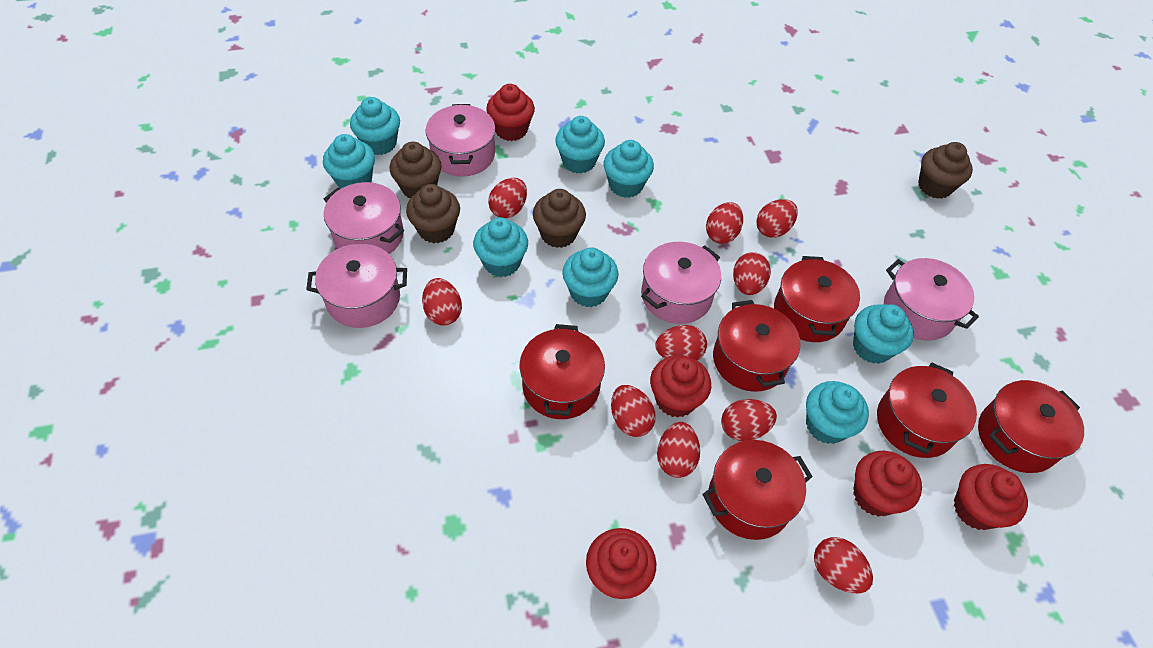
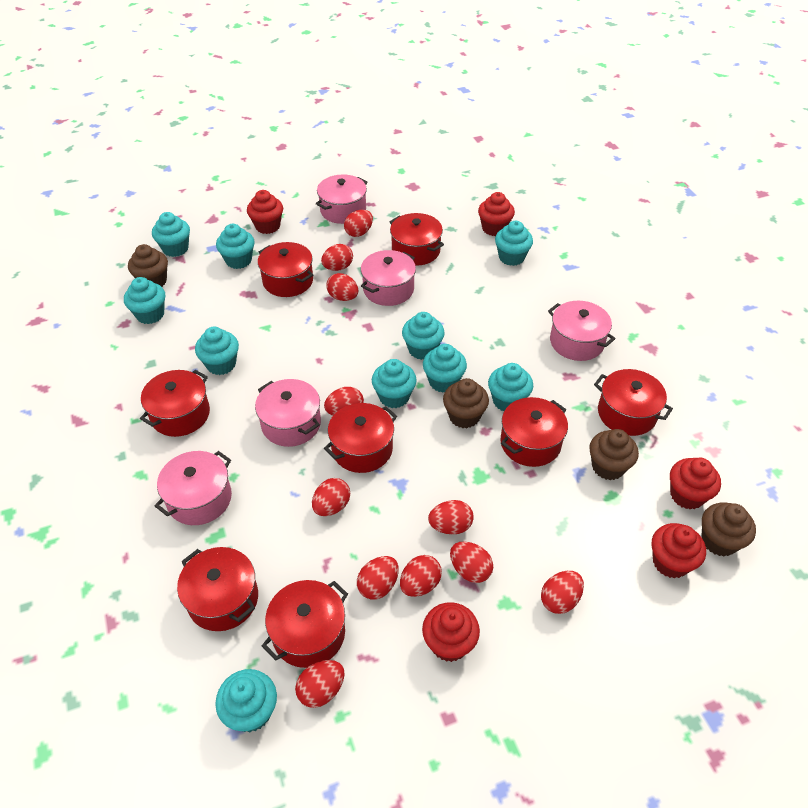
red egg: [422,278,462,326] [488,178,527,218] [611,385,656,437] [655,325,707,360] [657,422,700,478] [706,202,743,244] [721,399,777,441] [733,252,771,295] [756,199,798,238] [814,537,873,593] = 10 -> [295,660,345,708] [312,478,350,516] [321,244,353,271] [324,387,364,416] [326,273,358,301] [344,210,373,237] [357,556,399,599] [400,555,442,597] [428,500,474,535] [450,541,493,583] [541,571,584,614] = 11
red pot: [520,324,605,419] [702,440,813,540] [713,300,801,392] [774,256,860,342] [877,363,977,458] [978,380,1084,473] = 6 -> [140,370,210,437] [177,547,258,631] [258,242,313,297] [262,580,348,668] [324,403,397,473] [389,213,444,266] [501,397,568,467] [594,369,673,436] = 8
turquoise cupcake: [323,134,375,189] [350,97,400,155] [473,217,528,277] [555,116,605,174] [562,247,619,307] [603,140,654,198] [806,381,869,444] [853,304,914,364] = 8 -> [124,277,165,324] [152,212,190,257] [195,327,239,375] [215,669,277,732] [216,224,255,269] [372,359,417,408] [402,312,445,360] [423,344,467,393] [488,363,533,411] [495,221,533,266] = 10

